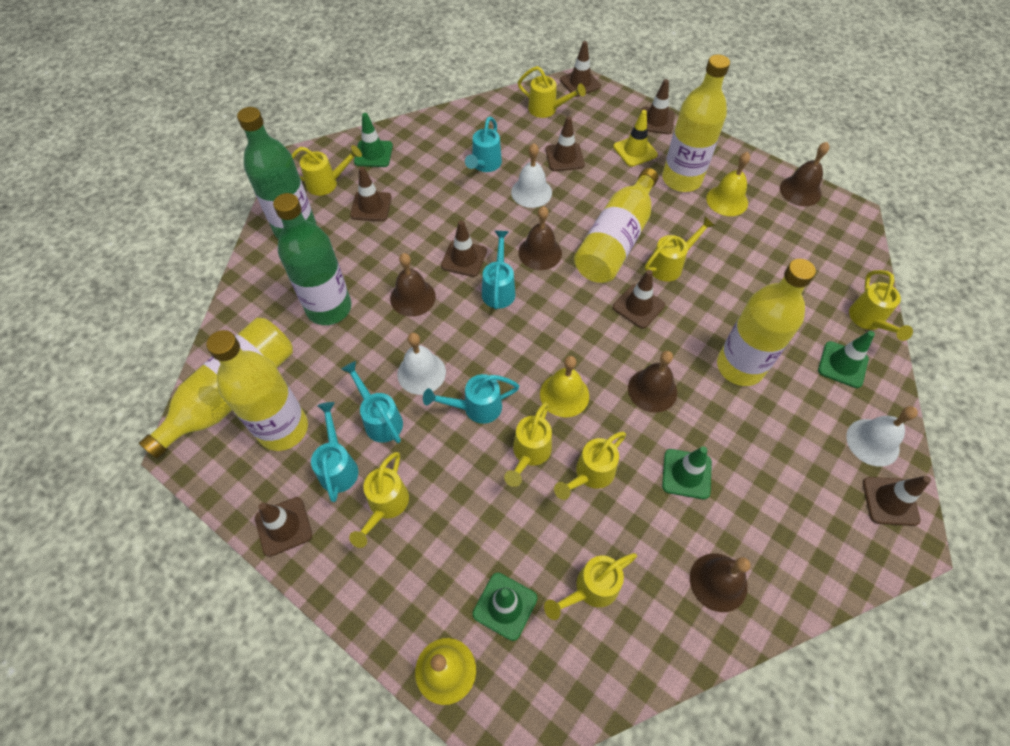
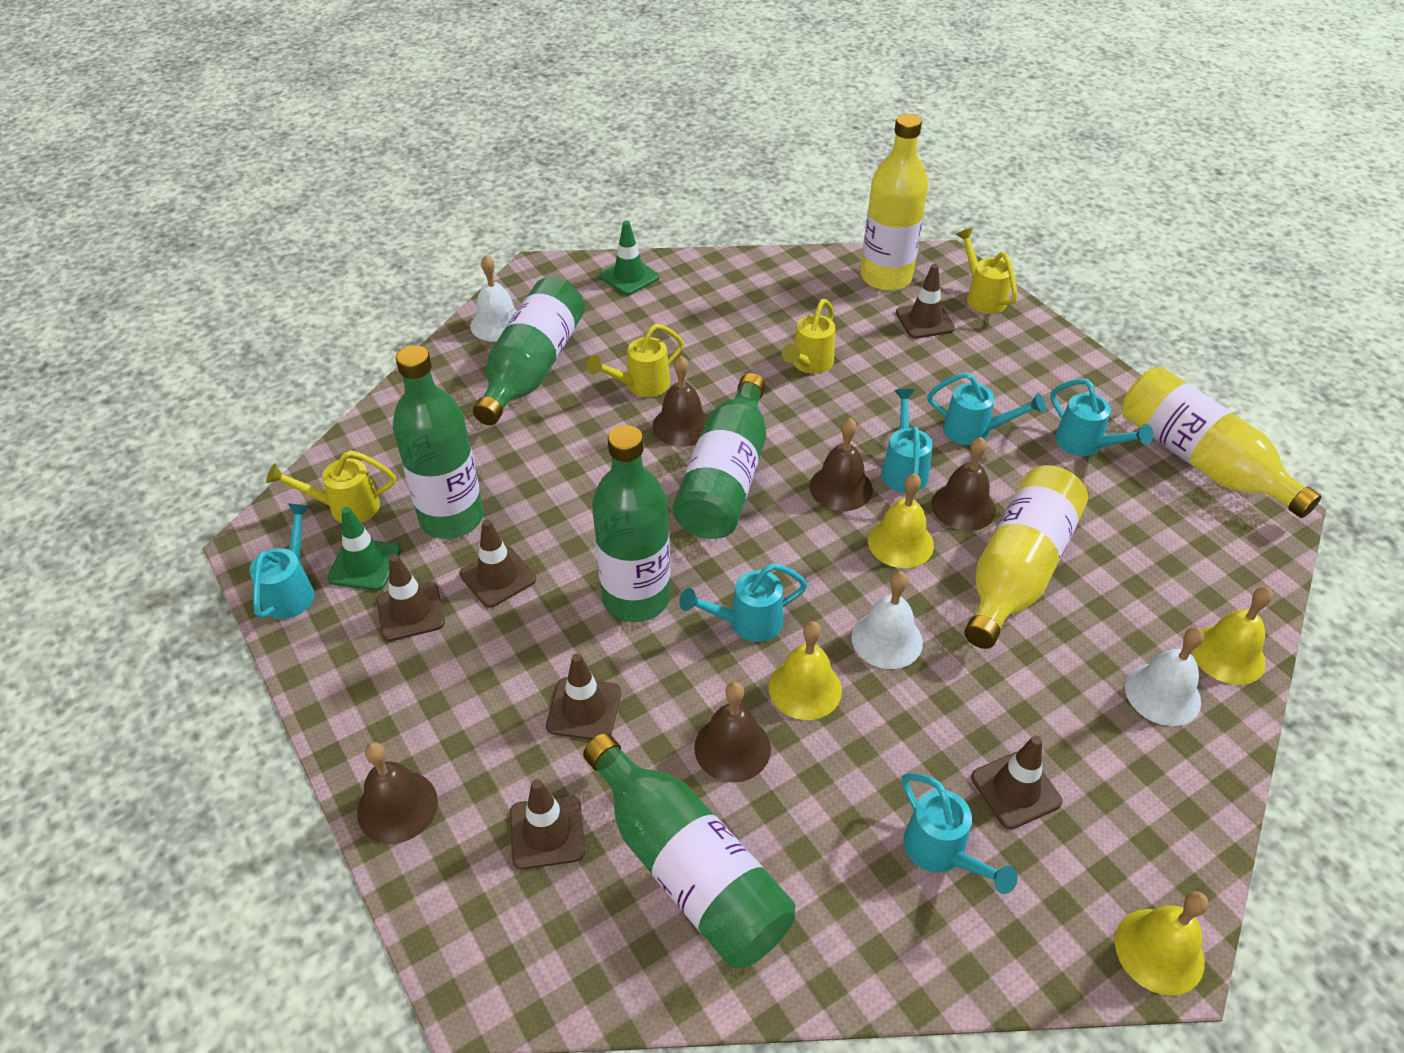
brown traffic cone: [255,497,312,557] [350,167,392,221] [441,220,487,277] [546,116,585,171] [560,41,601,97] [613,270,665,328] [641,79,675,134] [863,476,931,526] = 8 -> [376,554,445,641] [460,519,536,608] [510,779,585,870] [546,653,621,740] [896,264,955,339] [971,736,1062,829] = 6
green bottle: [237,107,316,239] [273,193,352,325] = 2 -> [393,345,484,539] [473,277,585,425] [583,733,795,968] [592,425,671,622] [673,373,766,539] = 5
green traffic cone: [354,113,393,167] [473,573,537,641] [662,446,712,499] [818,331,875,388] = 4 -> [327,507,401,590] [599,221,659,295] = 2
turquoise watering can: [311,402,358,502] [341,361,403,443] [423,374,520,424] [465,117,502,172] [482,231,515,310] = 5 -> [250,503,314,619] [679,563,808,642] [881,389,932,493] [902,773,1018,894] [927,372,1046,445] [1050,379,1153,456] = 6
yellow bell: [415,638,476,705] [540,356,589,418] [706,152,750,216] = 3 -> [768,621,842,720] [868,473,934,568] [1115,892,1209,996] [1192,587,1273,685] = 4
yellow bottle: [139,318,293,459] [206,330,308,451] [574,168,658,283] [662,54,730,192] [717,259,816,386] = 5 -> [860,114,928,291] [964,465,1088,649] [1122,367,1321,518] = 3
yellow traffic cone: [613,110,658,167] = 1 -> none = 0
yellow watering can: [292,145,362,196] [349,452,409,548] [504,402,552,487] [518,66,586,118] [544,553,637,620] [554,431,626,500] [645,217,715,282] [849,270,913,341] = 8 -> [266,450,396,523] [587,324,684,397] [782,299,835,374] [956,228,1018,314] = 4

